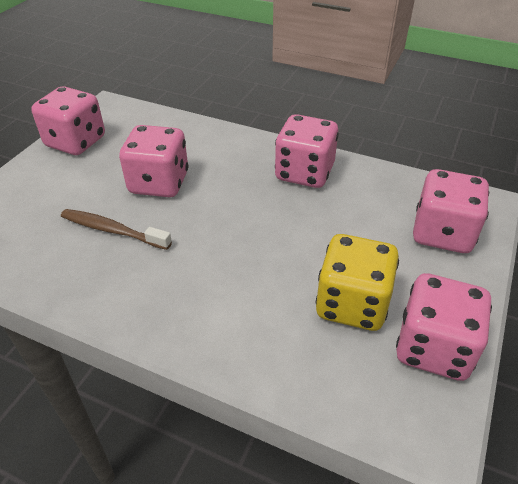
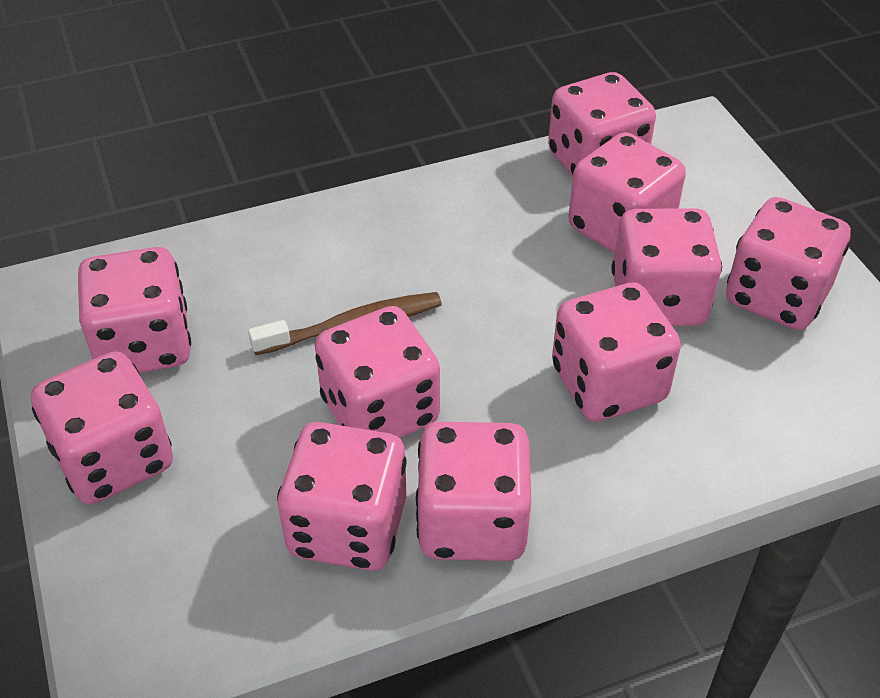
pink dice: [31,86,105,155] [119,125,188,197] [275,114,339,188] [396,273,492,381] [413,169,489,253] = 5 -> [31,351,173,505] [78,247,191,373] [277,422,407,571] [315,306,440,438] [416,422,531,561] [548,72,656,177] [552,282,681,422] [569,132,686,254] [611,208,722,326] [726,197,851,330] = 10
yellow dice: [316,234,399,331] = 1 -> none = 0

